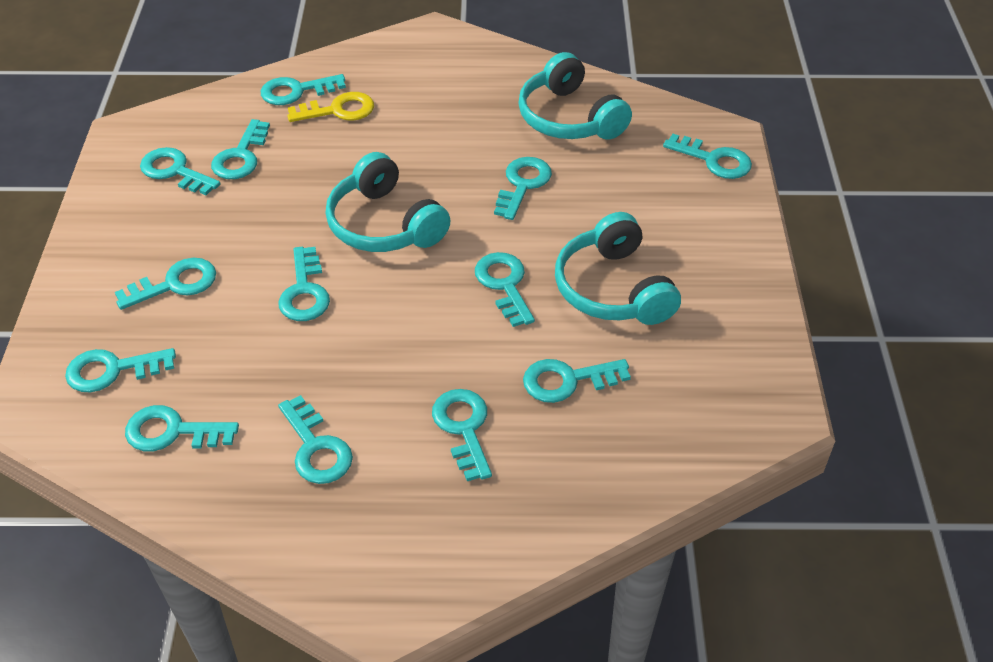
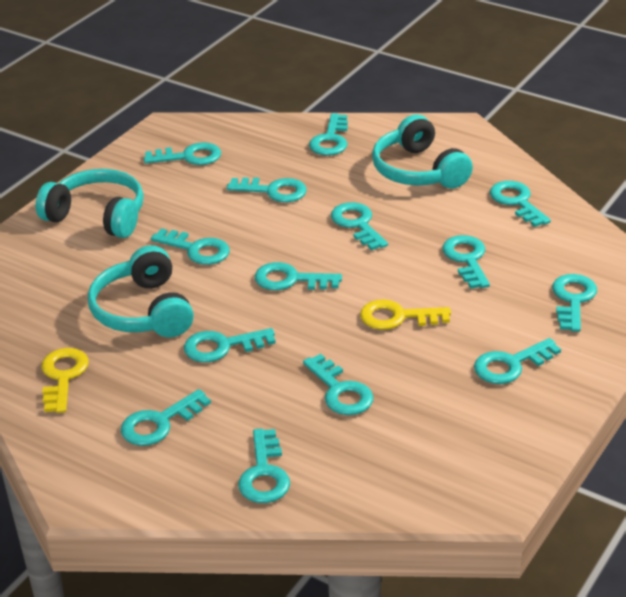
turquoise key: [65,348,176,392] [115,258,216,310] [125,405,239,451] [140,147,220,195] [211,119,270,179] [261,74,346,105] [278,247,330,321] [278,395,353,484] [432,389,492,481] [475,252,535,327] [494,157,552,220] [523,359,631,403] [663,134,752,179] = 13 -> [121,389,211,446] [144,142,221,165] [151,228,230,265] [184,328,276,362] [227,178,307,202] [238,429,290,503] [255,262,342,290] [303,354,373,415] [309,113,348,155] [331,202,388,250] [442,235,490,289] [474,338,561,384] [490,181,551,227] [552,274,597,332] = 14
yellow key: [287,92,374,122] = 1 -> [41,348,89,413] [360,300,451,330] = 2

